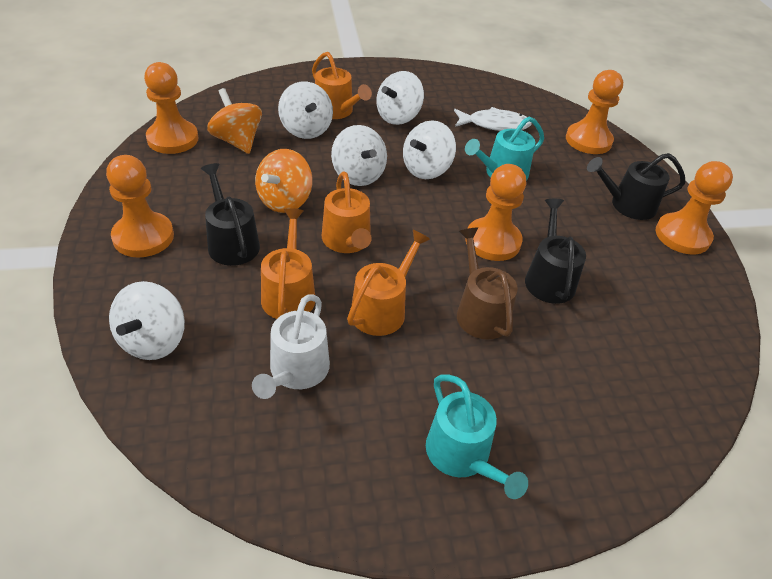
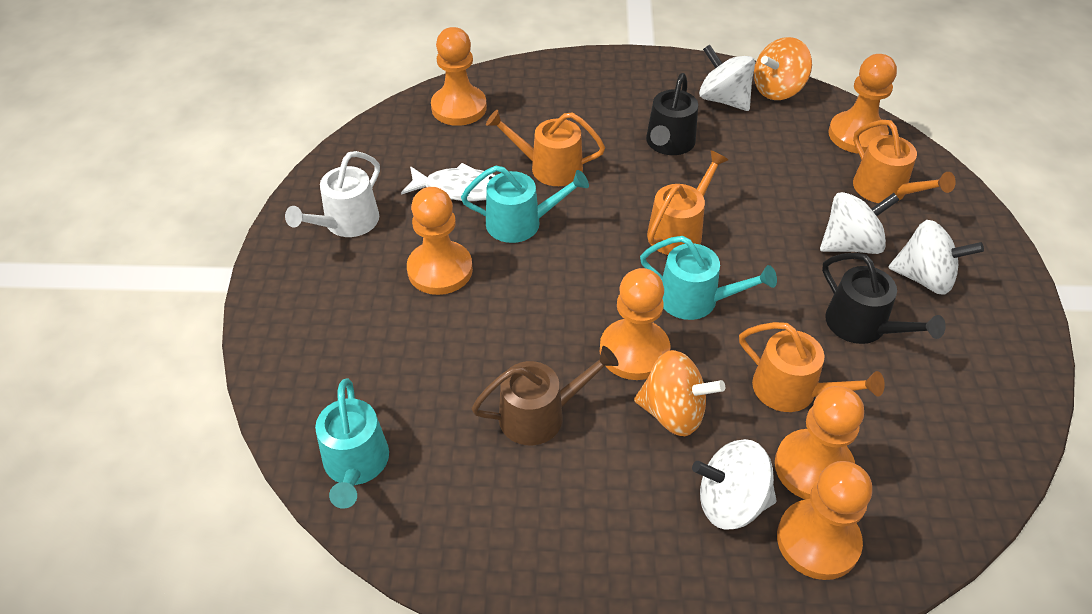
black watering can: [201,163,260,266] [525,199,586,304] [587,153,686,220] = 3 -> [646,73,698,155] [822,252,946,344] = 2
orange pawn: [106,155,174,258] [144,62,199,154] [466,164,526,261] [566,70,623,154] [655,161,733,254] = 5 -> [407,187,473,295] [431,27,487,126] [600,268,670,380] [775,386,864,499] [777,461,872,580] [828,54,897,154] = 6
turquoise watering can: [426,374,528,499] [465,116,544,181] = 2 -> [315,378,389,509] [461,166,589,243] [640,236,777,320] = 3
white spinning top: [109,281,185,360] [278,82,333,139] [331,125,387,186] [376,71,424,125] [403,120,456,179] = 5 -> [692,439,777,530] [699,44,755,111] [820,192,899,254] [888,220,984,295] = 4

